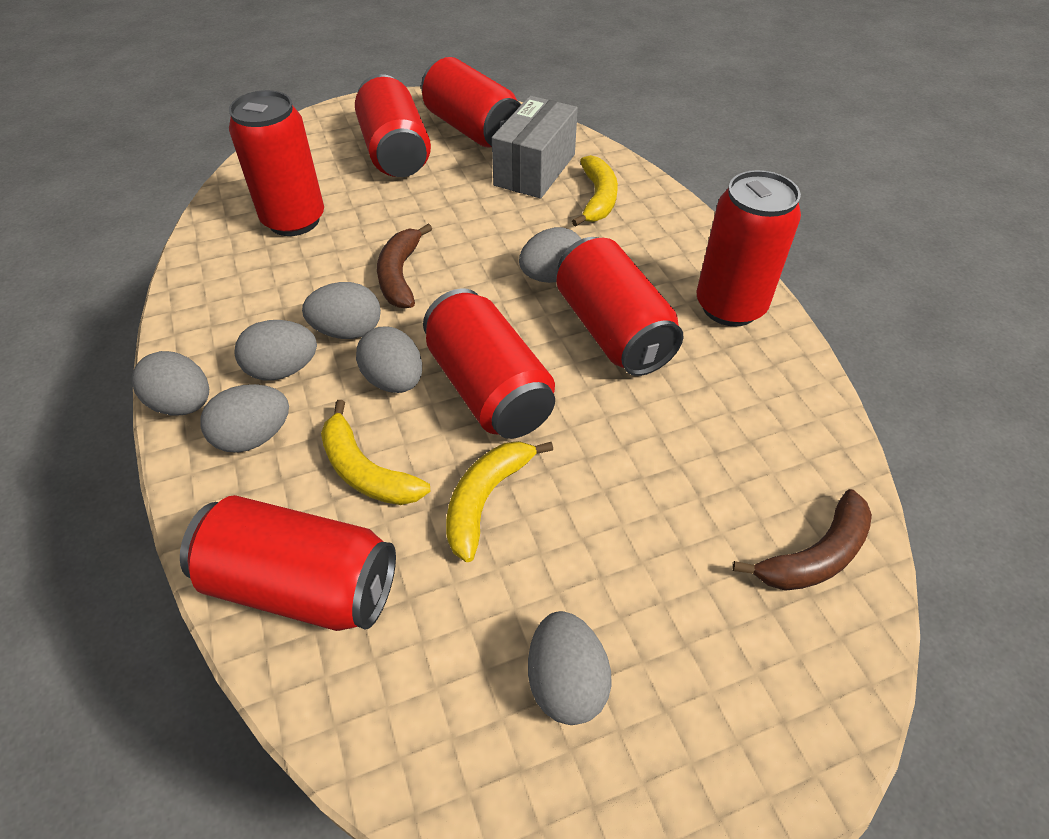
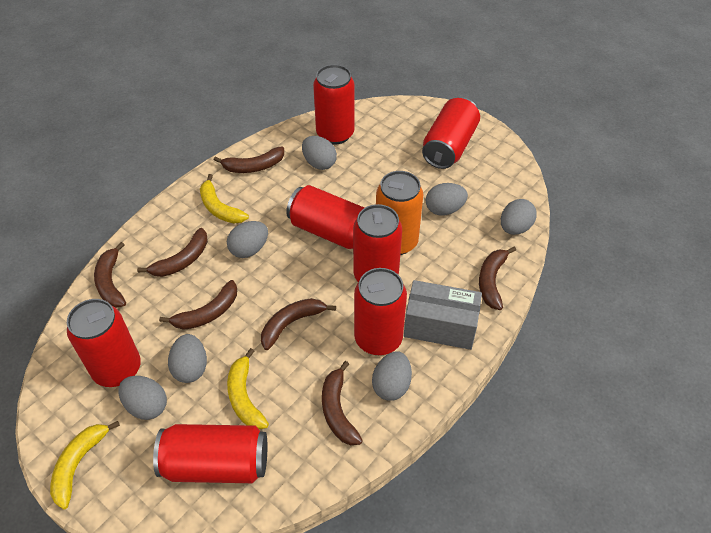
brown banana: [377,224,432,308] [733,489,872,591] = 2 -> [94,242,126,308] [137,228,208,277] [159,280,237,330] [214,146,284,173] [261,298,336,350] [322,361,363,445] [479,247,516,310] = 7
orange can: none = 0 -> [376,171,423,255] = 1

